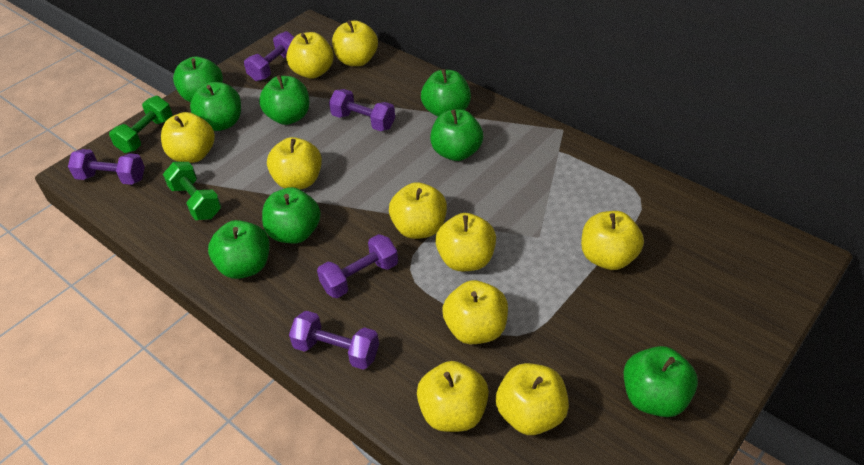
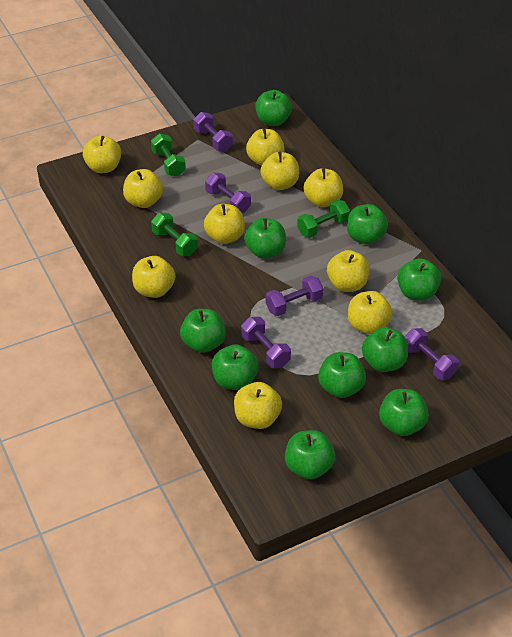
green apple: [173,56,223,103] [190,82,241,131] [208,220,270,279] [259,75,310,125] [262,187,321,244] [421,69,471,117] [430,109,483,161] [624,346,698,417] = 8 -> [180,309,226,353] [212,344,259,390] [244,218,286,259] [255,90,292,126] [285,430,335,480] [318,352,366,398] [347,204,388,244] [362,327,408,372] [379,389,429,436] [397,258,441,301] = 10
green dumbbell: [109,96,173,153] [163,162,221,220] = 2 -> [151,134,186,177] [151,213,198,256] [297,200,350,238] = 3

